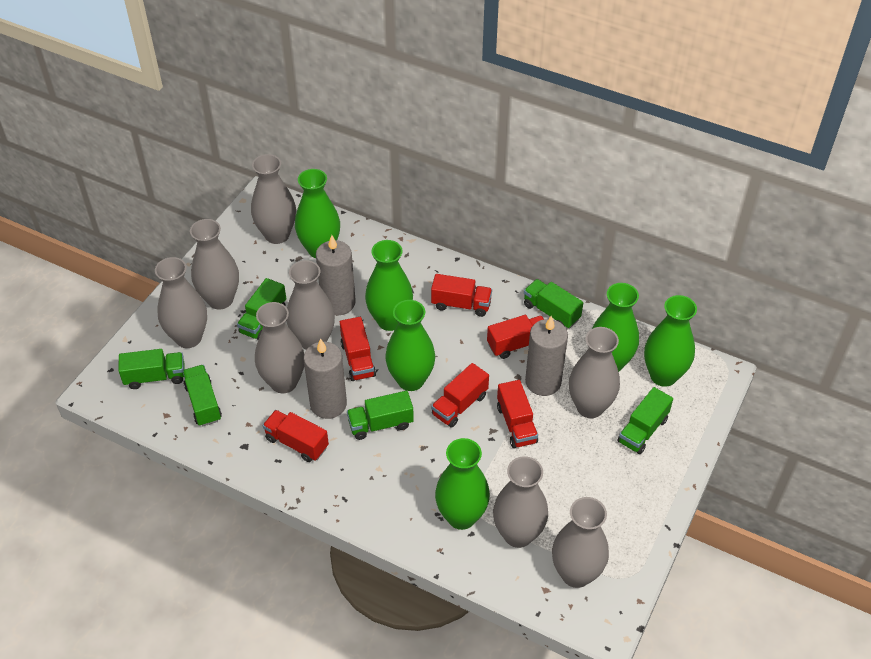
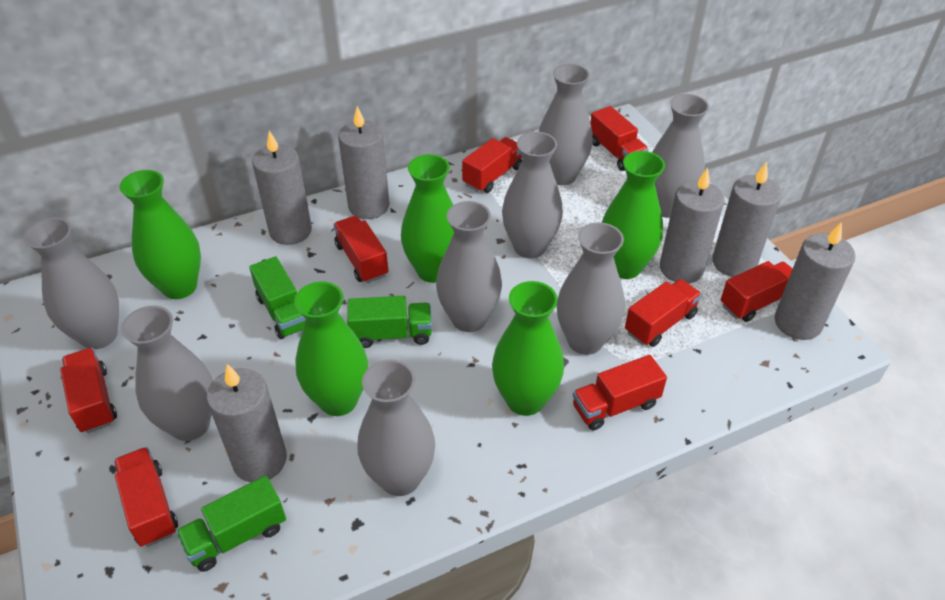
green truck: [118,349,185,389] [183,365,222,426] [237,278,286,340] [347,391,414,440] [524,279,583,329] [618,387,673,454] = 6 -> [176,476,286,572] [249,256,306,339] [347,296,432,348] = 3
green vase: [295,169,340,258] [365,240,413,331] [385,300,435,391] [435,438,490,530] [592,283,639,372] [644,295,697,387] = 6 -> [120,170,201,299] [294,281,368,416] [401,154,454,283] [492,281,564,416] [602,151,665,279] = 5
grey candle: [303,338,347,419] [316,235,356,315] [525,316,568,396] = 3 -> [206,364,287,482] [252,130,312,245] [338,106,390,219] [660,167,724,284] [712,162,782,277] [775,222,856,340] = 6
red truck: [263,410,329,462] [340,317,376,381] [431,274,492,317] [431,363,489,428] [487,315,544,359] [497,380,538,448] = 6 -> [60,348,117,433] [114,447,178,547] [333,216,388,283] [462,137,522,193] [573,355,667,430] [590,106,649,171] [625,279,702,347] [721,261,793,322] = 8

